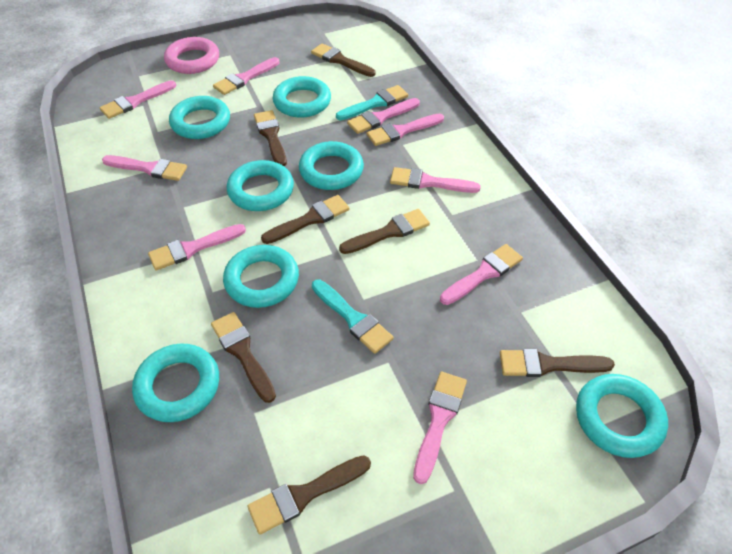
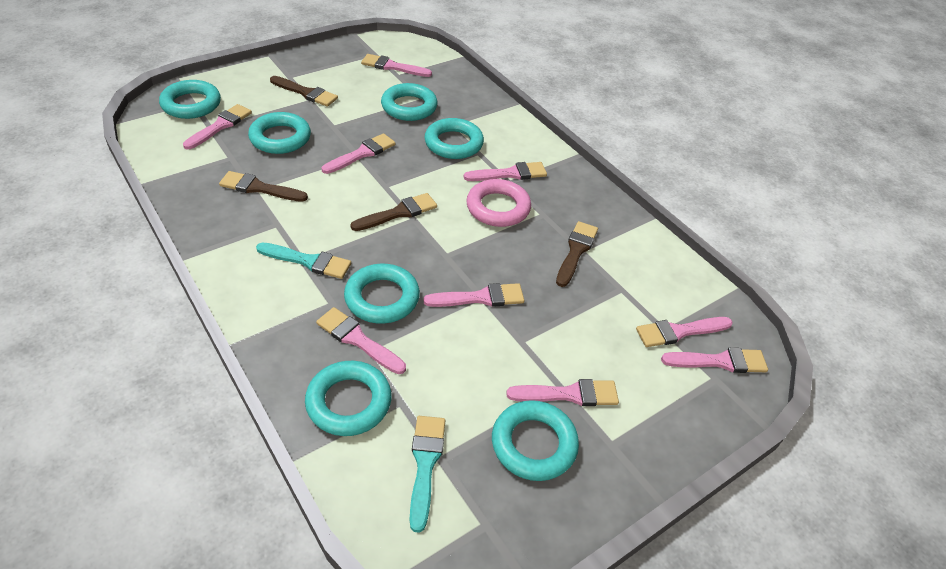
brown brush: [211,312,276,403] [247,455,371,535] [254,110,287,166] [261,195,350,244] [311,43,376,77] [339,209,430,254] [500,349,615,377] = 7 -> [219,171,308,202] [270,76,338,107] [350,193,437,231] [556,221,598,287] = 4

